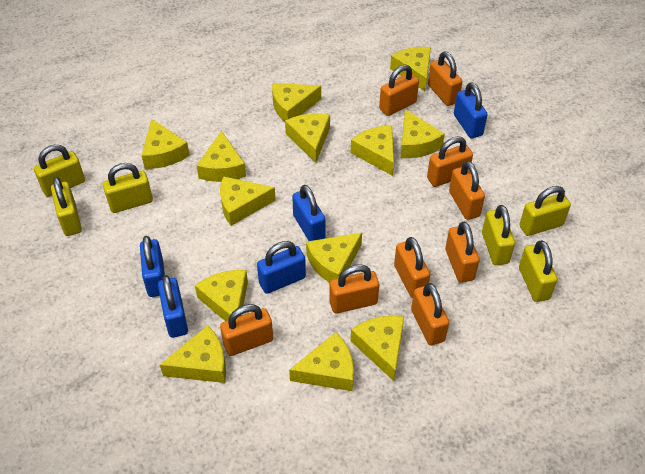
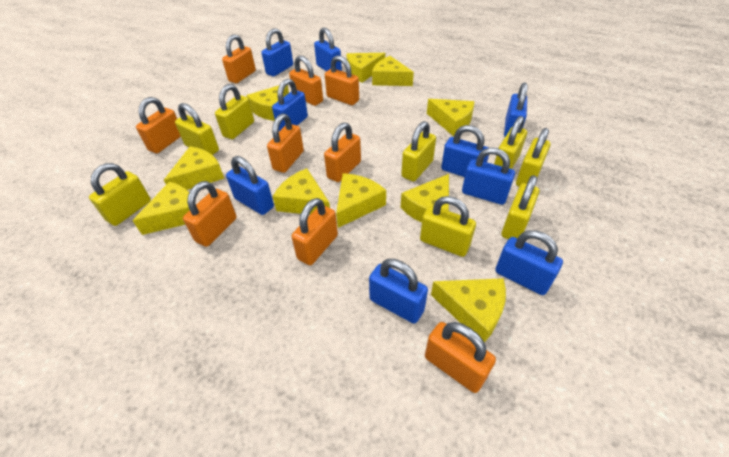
blue padlock: [140,236,165,297] [158,275,188,338] [257,241,306,294] [292,185,326,241] [454,82,488,138] = 5 -> [226,156,274,215] [261,28,293,77] [272,79,308,131] [314,27,342,71] [369,259,428,324] [441,125,489,177] [462,147,515,205] [495,230,563,295] [504,82,528,137] = 9
yellow cheese: [141,119,190,169] [160,325,226,383] [195,270,248,321] [196,131,246,182] [220,176,276,226] [272,83,321,122] [285,114,330,163] [289,332,354,391] [306,233,362,283] [350,125,394,176] [351,316,404,381] [390,47,431,91] [400,109,445,158] = 13 -> [132,181,189,235] [164,146,224,190] [246,85,289,121] [273,168,330,215] [336,173,386,228] [346,53,385,82] [372,56,414,86] [401,174,449,223] [427,99,475,136] [431,278,506,342] = 10
yellow padlock: [34,145,85,197] [51,177,82,236] [103,163,153,213] [482,205,515,265] [519,240,558,302] [520,186,571,236] = 6 -> [89,163,151,226] [175,103,219,155] [215,84,254,139] [401,121,436,181] [420,196,476,257] [494,116,527,169] [501,175,539,239] [516,128,551,186] = 8

